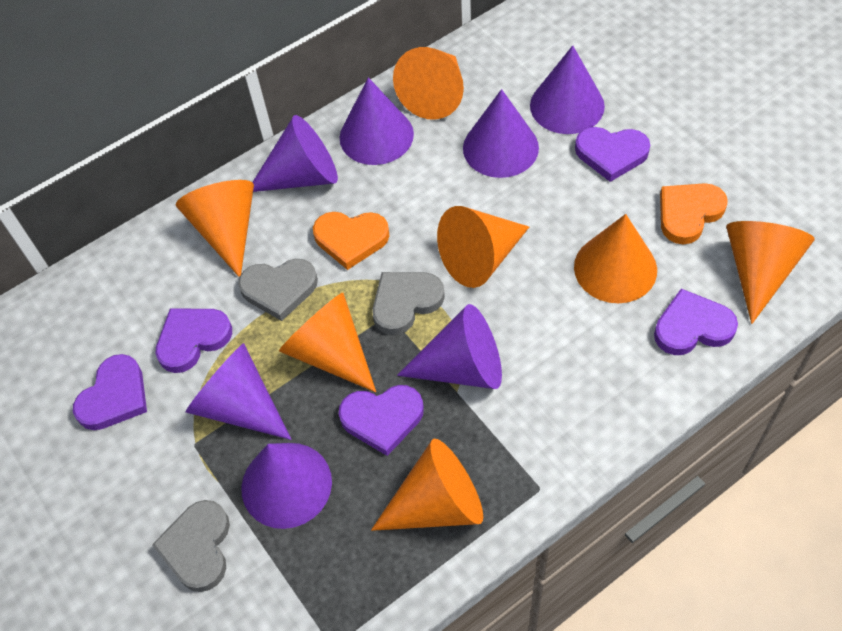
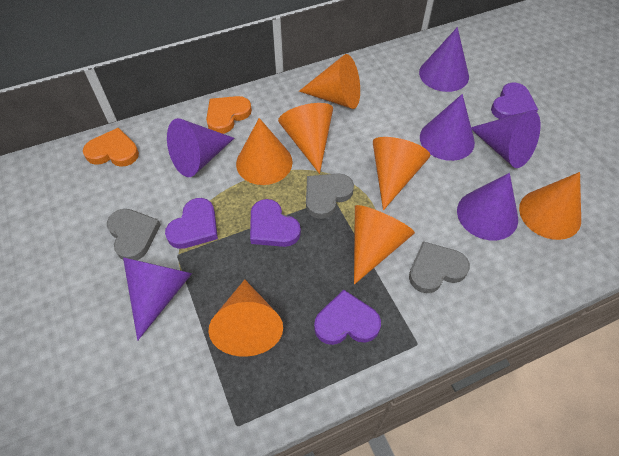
purple cone: [186,343,291,440] [241,443,332,529] [252,115,338,192] [340,77,414,165] [397,304,502,389] [463,89,539,178] [530,45,605,134] = 7 -> [123,257,192,341] [167,118,234,177] [419,27,469,92] [420,94,475,161] [457,173,518,240] [471,110,541,168] = 6
purple heart: [73,354,147,430] [155,308,232,373] [339,385,424,456] [575,127,650,182] [654,289,738,355] = 5 -> [165,198,218,249] [250,199,301,247] [314,290,381,345] [491,83,538,119] = 4

